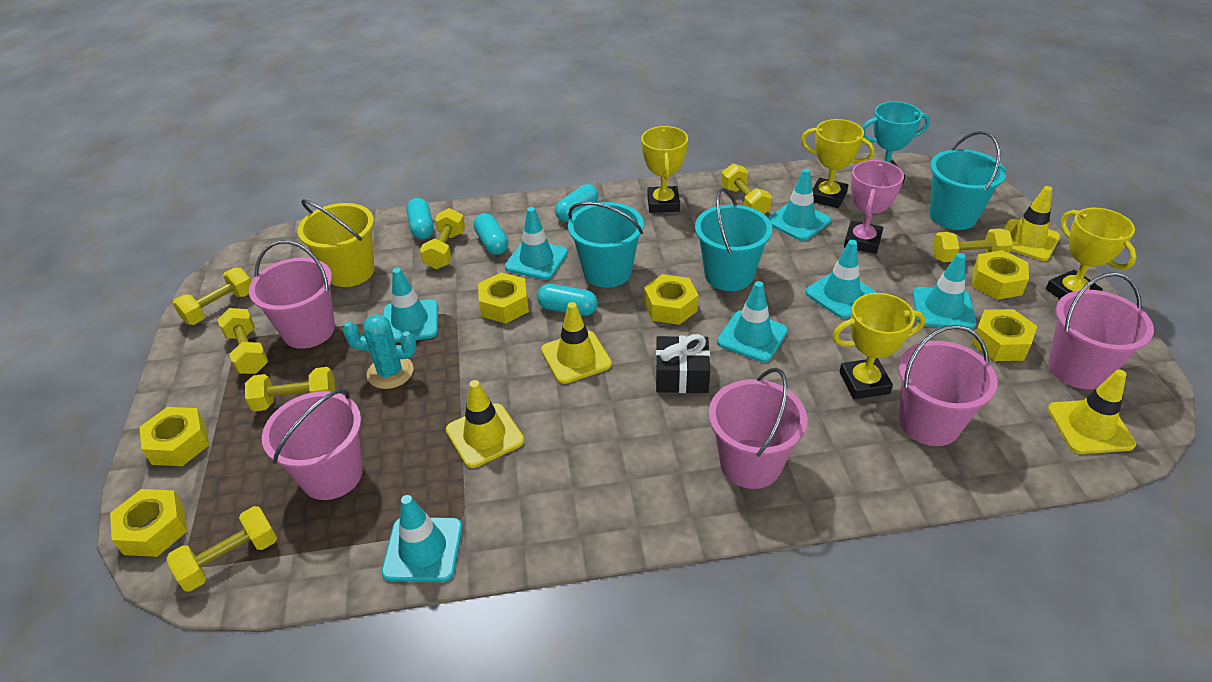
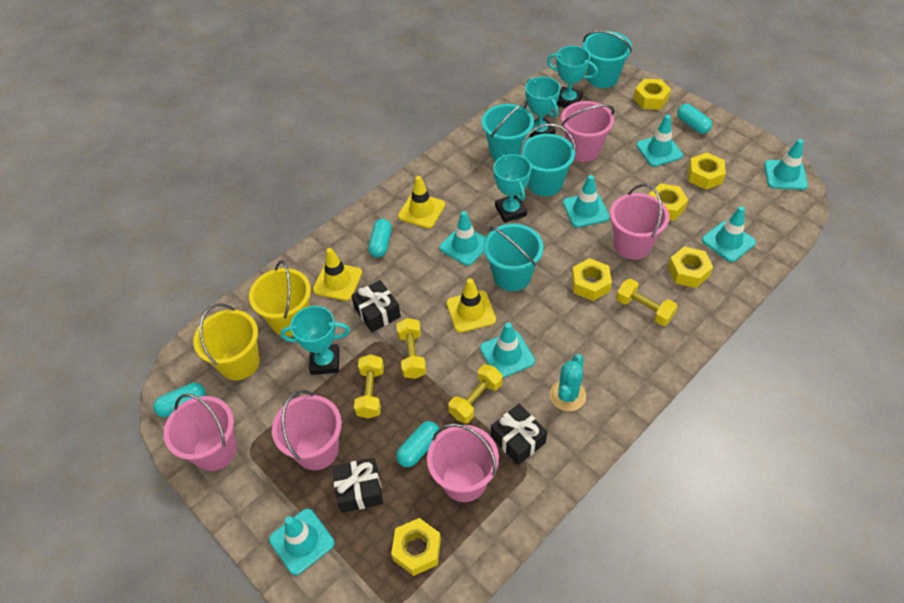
black gift: [656,334,710,393] = 1 -> [332,458,383,513] [351,280,401,332] [491,404,547,465] = 3
pink trophy: [844,160,904,254] = 1 -> none = 0
turquoise bucket: [568,202,644,288] [695,188,772,291] [929,131,1006,230] = 3 -> [482,101,534,161] [484,224,544,291] [520,124,576,196] [583,31,632,88] = 4
turquoise trophy: [862,101,930,184] = 1 -> [280,306,350,375] [493,154,532,223] [525,77,560,137] [547,46,598,108] = 4
yellow bucket: [298,199,374,287] = 1 -> [193,304,260,380] [249,260,311,337] = 2
yellow dumbbell: [167,506,277,592] [173,267,251,325] [217,308,268,374] [245,367,335,411] [420,208,465,269] [721,163,772,214] [932,229,1013,262] = 7 -> [354,354,384,419] [396,318,426,379] [448,364,503,424] [616,279,678,326] = 4
yellow traffic cone: [446,380,524,468] [541,302,612,384] [1003,186,1060,261] [1047,370,1136,454] = 4 -> [313,248,362,301] [398,176,445,228] [447,278,496,333] = 3
yellow trophy: [641,126,688,213] [801,119,875,208] [832,293,925,399] [1046,208,1137,299] = 4 -> none = 0

